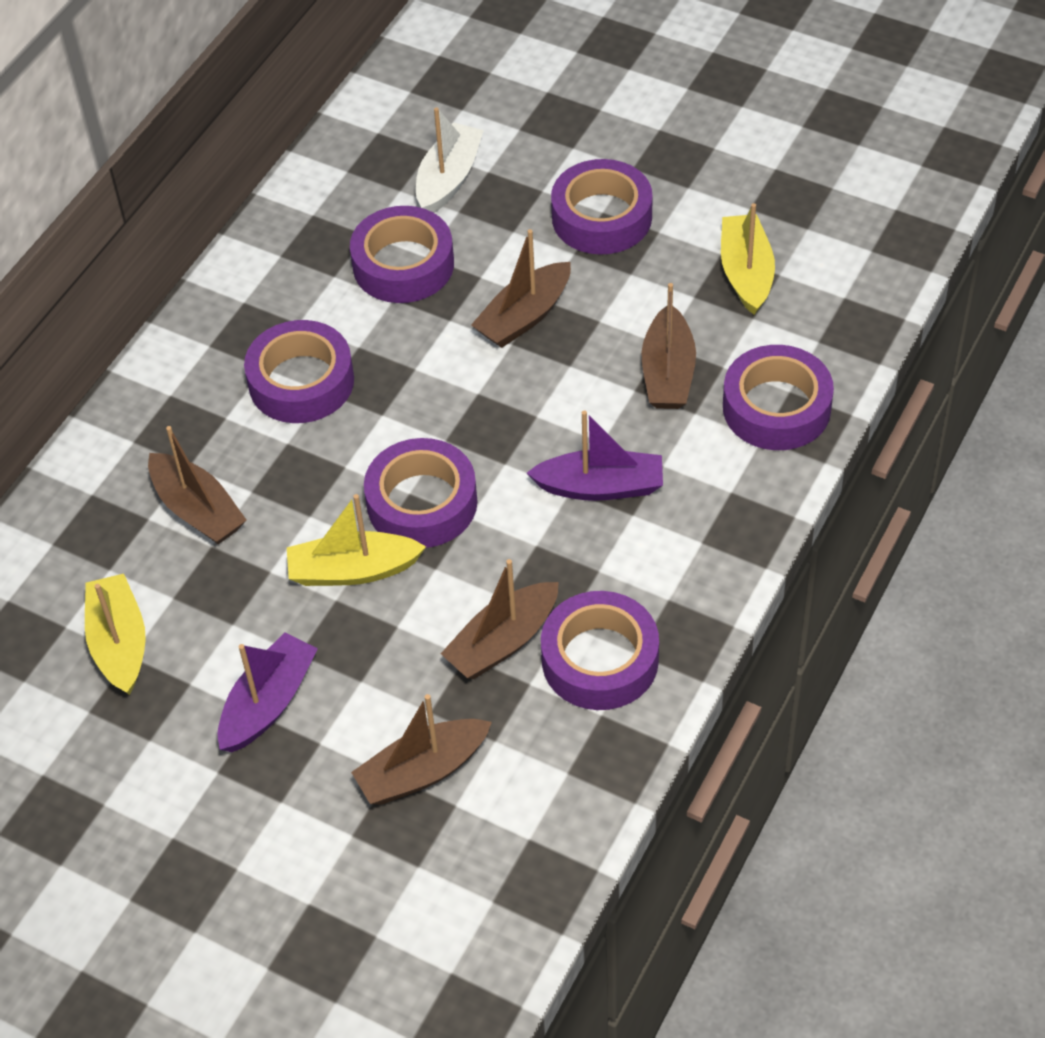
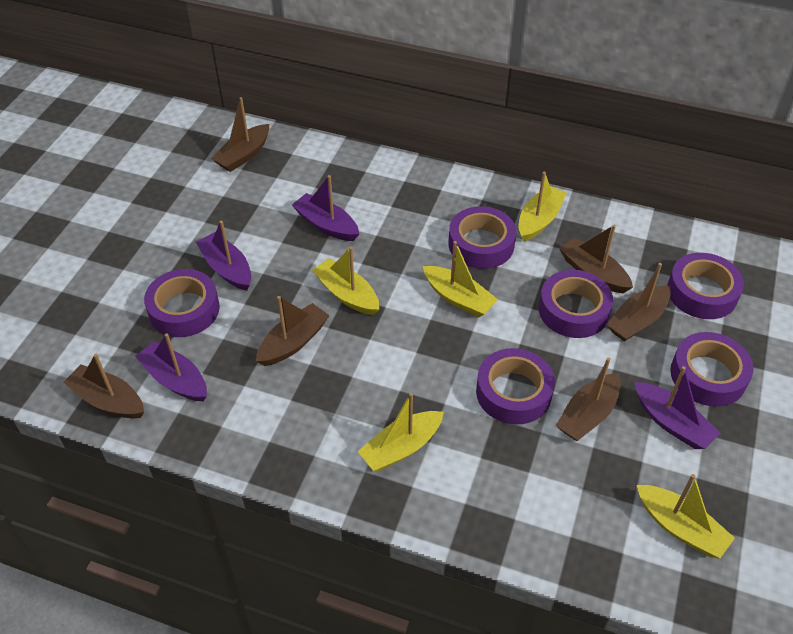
brown boat: [148,426,247,544] [351,694,492,805] [441,559,559,679] [471,229,571,348] [642,283,696,409] = 5 -> [63,354,144,418] [211,97,269,172] [256,296,330,366] [556,358,621,441] [559,225,633,293] [607,263,671,342] = 6
purple boat: [217,633,318,752] [527,410,663,501] = 2 -> [135,333,207,401] [196,221,251,291] [292,175,359,241] [635,366,721,449] = 4
white boat: [416,107,484,213] = 1 -> none = 0
yellow boat: [85,574,146,695] [287,494,426,586] [721,203,775,315] = 3 -> [312,246,379,315] [357,393,444,471] [423,241,498,317] [519,172,567,242] [637,474,735,558] = 5

